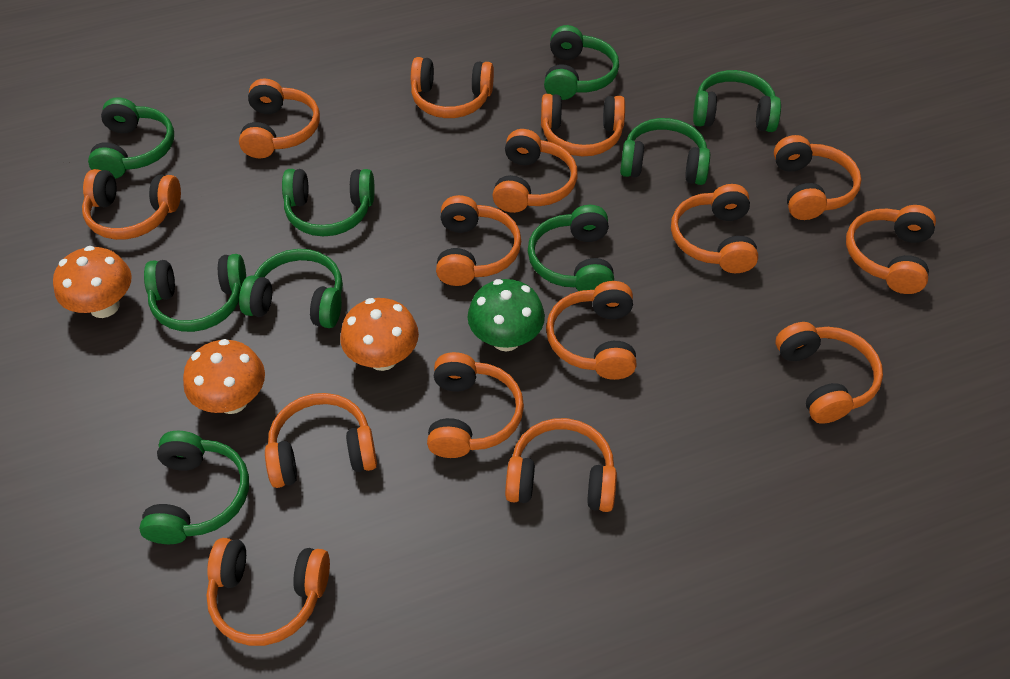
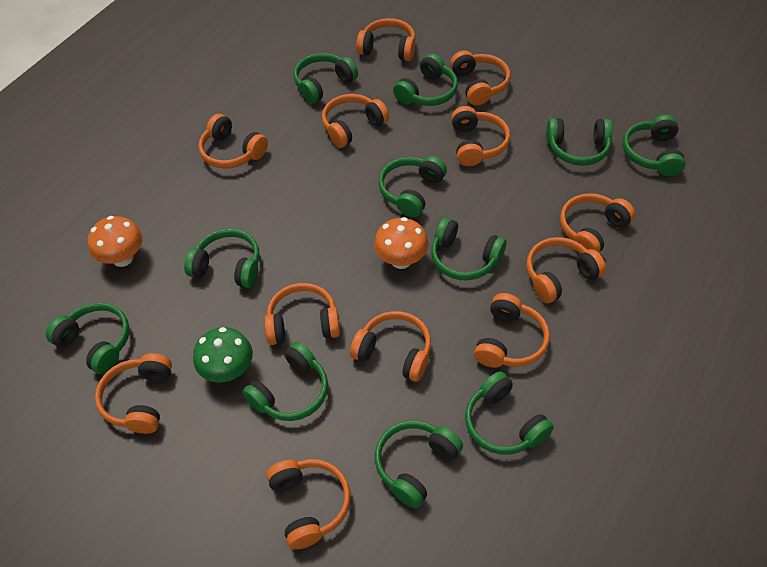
green headphones: [88,97,174,179] [139,431,249,544] [144,254,246,332] [239,249,343,328] [282,169,375,236] [528,205,614,291] [544,25,619,100] [620,118,710,185] [693,70,781,132] = 9 -> [46,303,130,374] [184,229,260,288] [242,342,328,421] [294,53,358,104] [375,420,463,509] [378,156,447,218] [393,54,458,106] [431,218,506,281] [465,371,554,455] [546,118,613,166] [623,115,686,176] = 11
orange headphones: [82,169,181,240] [206,538,330,646] [239,78,320,158] [265,393,377,488] [411,57,494,118] [427,352,524,458] [436,195,521,286] [492,129,578,213] [505,418,617,512] [541,94,625,156] [546,281,637,380] [671,184,758,273] [774,135,861,220] [776,322,883,424] [846,205,936,294] = 15 -> [95,353,172,434] [198,114,268,169] [264,283,340,345] [266,459,351,550] [322,94,389,148] [350,311,431,382] [356,18,415,61] [450,50,510,105] [451,106,510,166] [474,293,550,368] [526,237,606,303] [560,193,635,253] = 12
orange mushroom: [53,246,132,318] [183,339,265,414] [340,298,419,371] = 3 -> [88,216,143,267] [374,217,428,269] = 2

